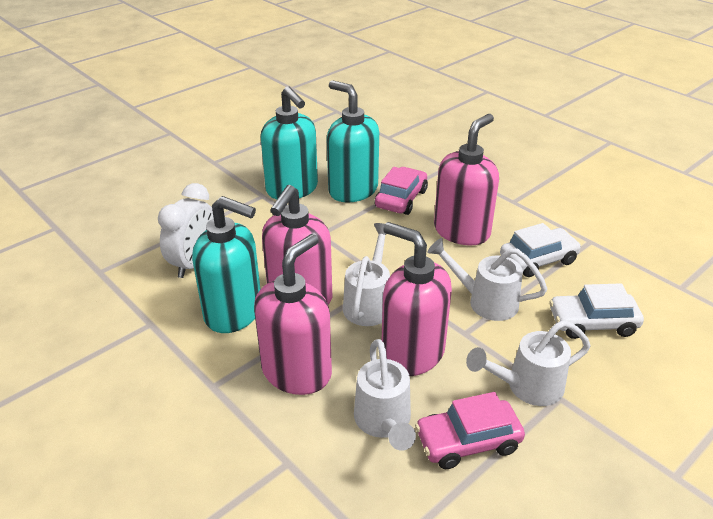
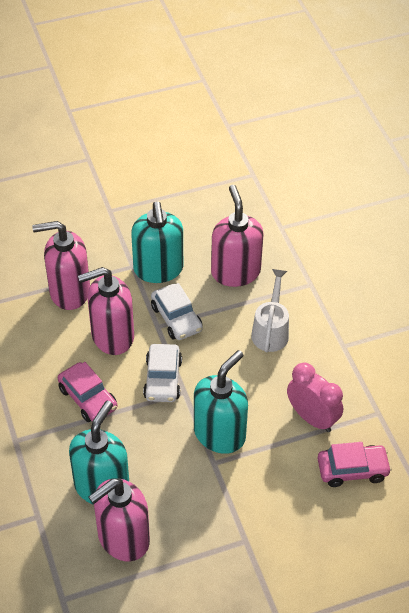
pink clock: none = 0 -> [287,363,343,432] = 1
white clock: [158,183,214,278] = 1 -> none = 0
white watering can: [343,223,390,326] [354,339,416,451] [427,238,547,321] [466,320,590,406] = 4 -> [251,269,289,352] = 1

